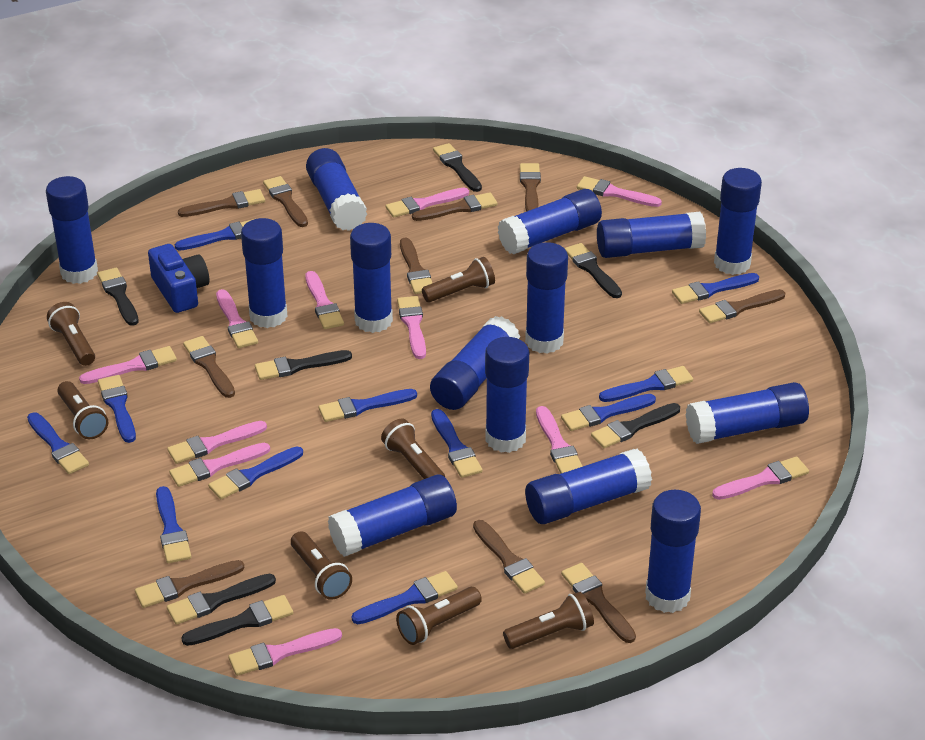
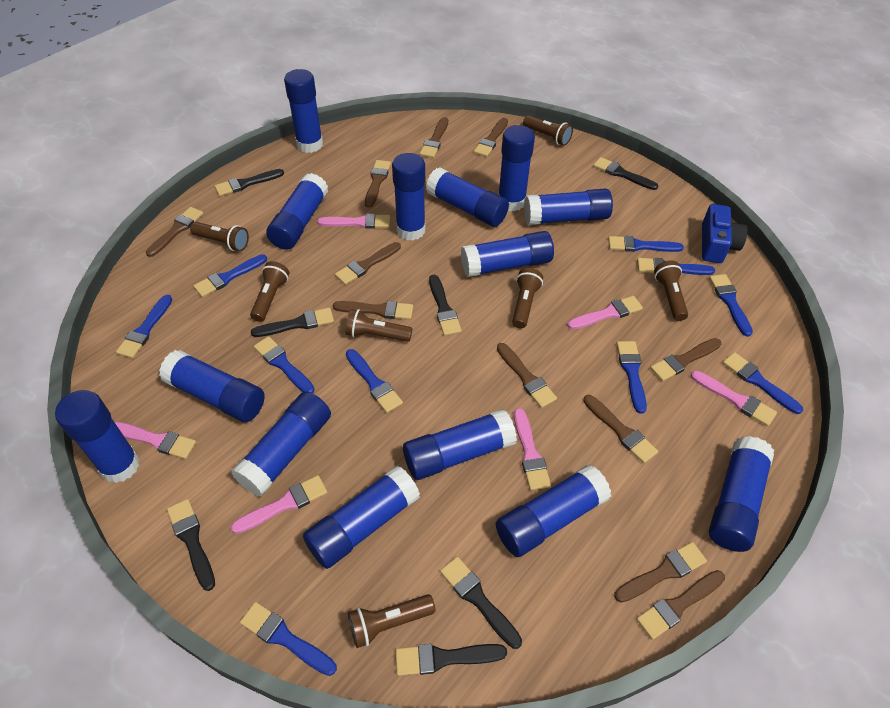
blue brush: [27,412,89,474] [98,375,136,443] [156,486,191,563] [175,219,254,251] [208,446,303,499] [319,389,417,422] [352,571,458,624] [431,409,483,478] [561,394,656,431] [599,366,693,402] [672,273,759,304] = 11 -> [116,295,172,358] [193,254,267,297] [240,602,337,676] [254,336,315,393] [346,349,403,413] [608,236,684,252] [616,341,647,414] [637,258,715,275] [709,274,753,337] [723,352,803,414] = 10
brown brush: [135,560,244,608] [178,189,265,217] [183,336,235,398] [263,176,308,227] [400,238,432,294] [412,192,498,221] [473,520,545,594] [520,163,541,212] [561,563,636,643] [699,289,785,323] = 10 -> [146,207,203,257] [333,301,413,320] [335,242,401,285] [365,160,391,208] [420,117,448,158] [474,118,508,157] [497,343,557,408] [583,395,658,463] [614,542,707,603] [636,570,725,640] [650,338,721,381] = 11
pink brush: [79,346,177,384] [167,421,267,464] [169,443,270,487] [216,289,258,348] [228,628,342,676] [305,271,344,329] [386,188,469,218] [397,296,426,359] [536,406,583,474] [577,176,662,207] [712,456,809,500] = 11 -> [115,422,196,459] [231,475,328,534] [317,214,390,229] [514,408,551,490] [567,296,643,329] [691,370,777,426] = 6

